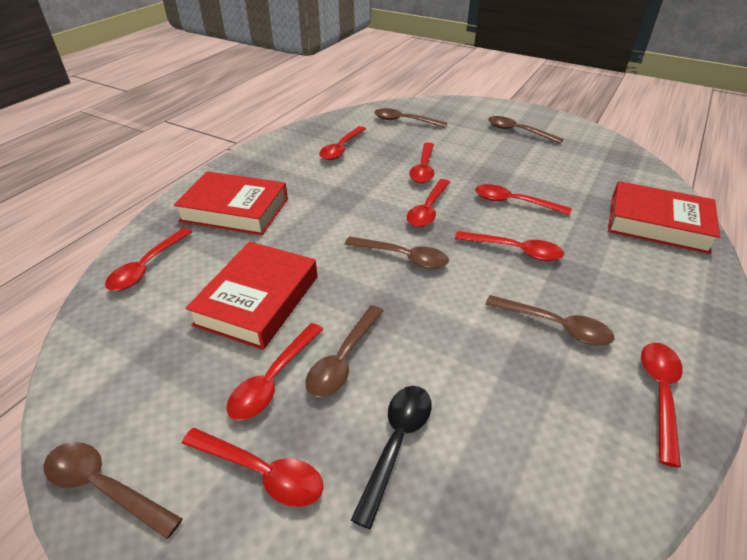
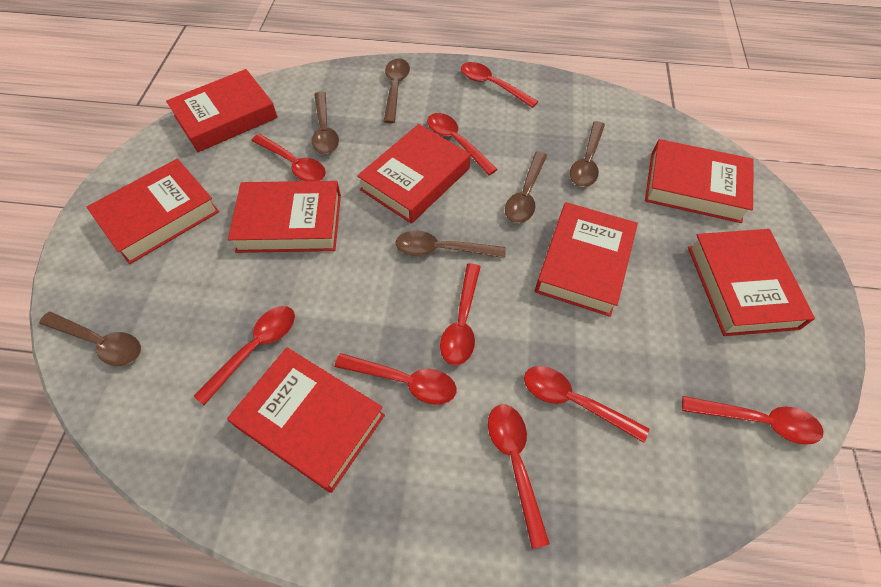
black spoon: [351,386,432,529] = 1 -> none = 0
red book: [174,171,288,235] [185,242,317,350] [608,181,720,254] = 3 -> [87,159,219,264] [166,69,278,152] [227,347,385,493] [228,181,341,253] [357,124,471,224] [535,202,638,317] [645,139,754,223] [688,229,815,336] = 8

